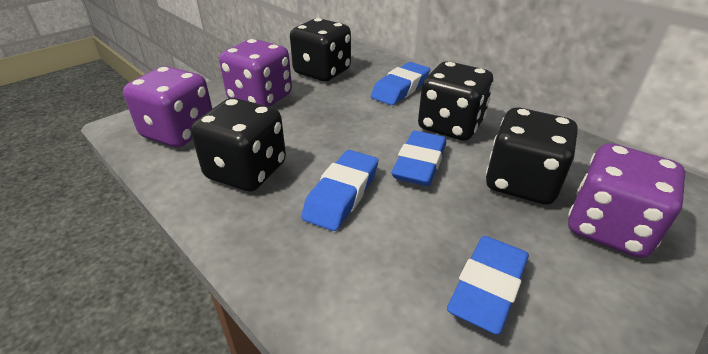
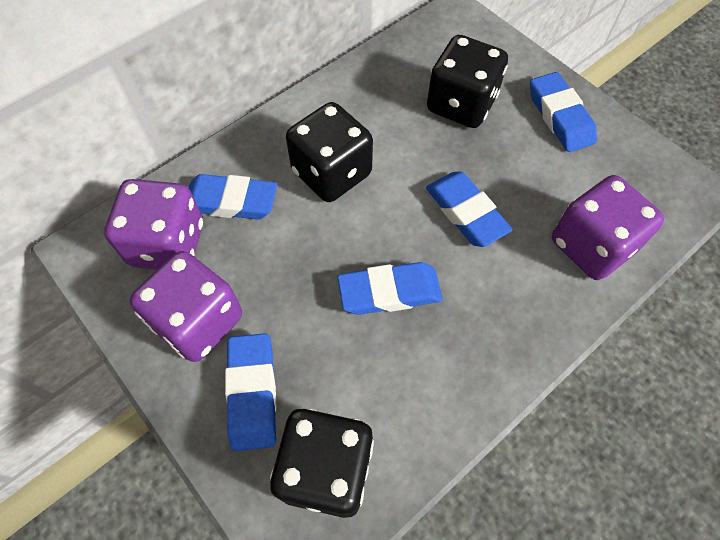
black dice: [191,98,286,192] [290,18,351,81] [418,61,493,141] [486,108,578,205] = 4 -> [270,408,374,518] [286,102,373,202] [427,35,508,128] = 3
blue eraser: [301,150,378,231] [371,62,430,105] [391,131,446,186] [447,236,529,335] = 4 -> [189,174,277,220] [225,333,276,451] [337,262,443,315] [426,171,512,247] [530,72,597,152] = 5

